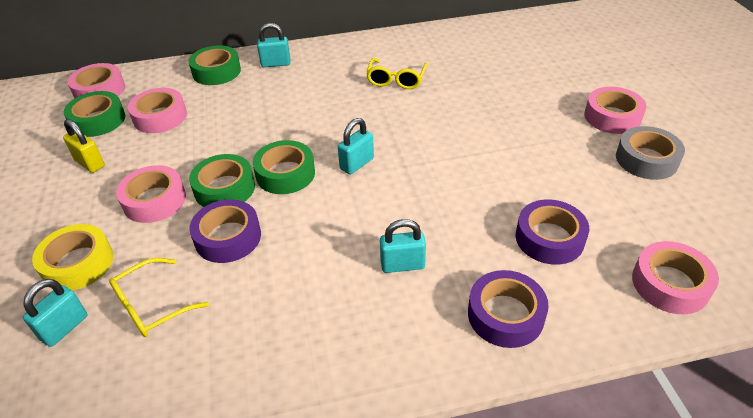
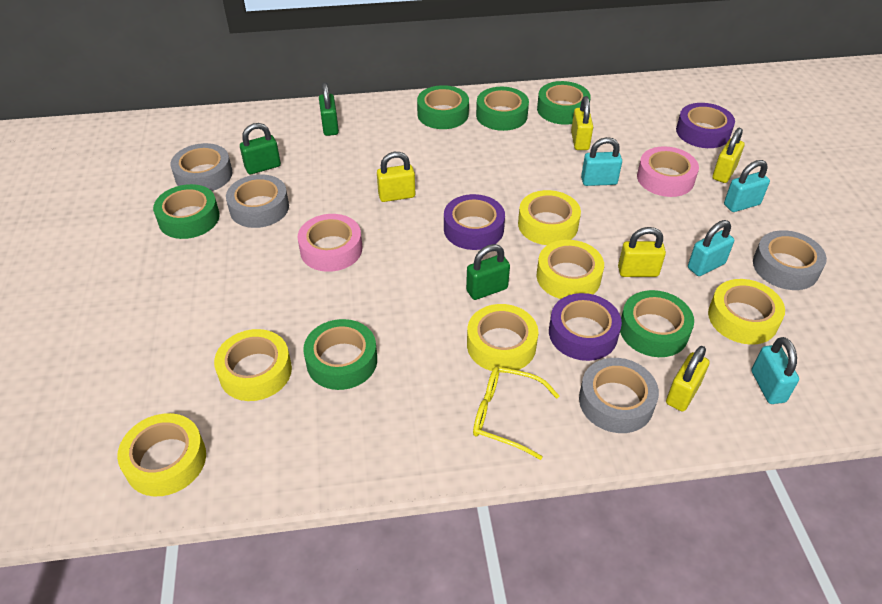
green padlock: none = 0 -> [240,123,281,174] [319,82,339,136] [466,244,510,300] = 3
green tape: [64,91,125,137] [189,45,241,85] [189,154,255,207] [252,140,315,194] = 4 -> [153,184,220,239] [303,319,377,390] [417,85,469,129] [476,87,529,131] [537,81,591,125] [620,290,694,357] = 6
grey tape: [616,126,685,180] = 1 -> [171,143,233,191] [226,174,289,228] [579,358,659,433] [753,230,827,290] = 4
pink tape: [67,63,125,99] [116,165,186,223] [128,88,187,133] [584,87,646,134] [632,241,719,314] = 5 -> [297,214,362,272] [637,146,699,197] = 2
yellow glasses: [109,258,209,337] [366,58,428,89] = 2 -> [473,366,559,460] = 1
yellow padlock: [63,119,105,173] = 1 -> [377,152,415,202] [571,96,593,150] [618,227,666,277] [666,346,709,412] [712,128,744,183] = 5
yellow tape: [32,224,113,291] = 1 -> [117,413,206,496] [214,329,292,401] [467,304,538,373] [518,190,581,245] [537,240,604,299] [708,279,785,345] = 6

